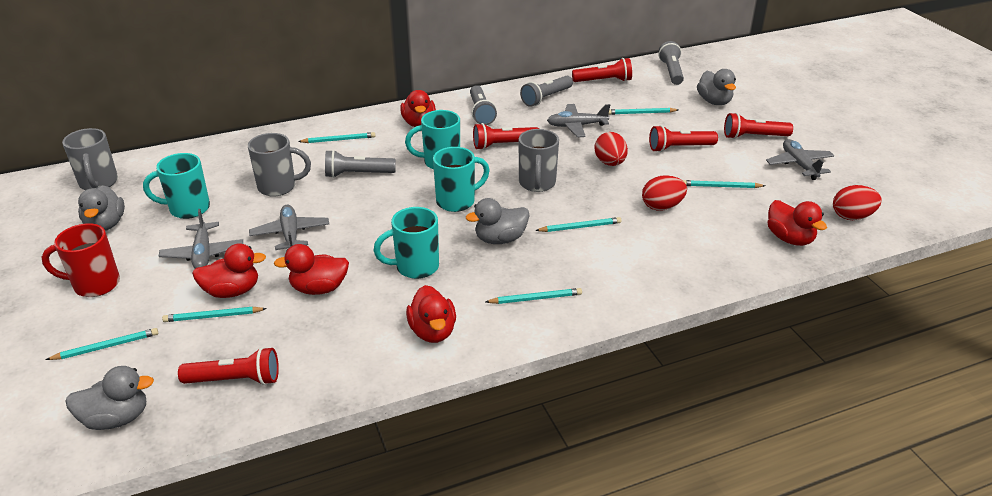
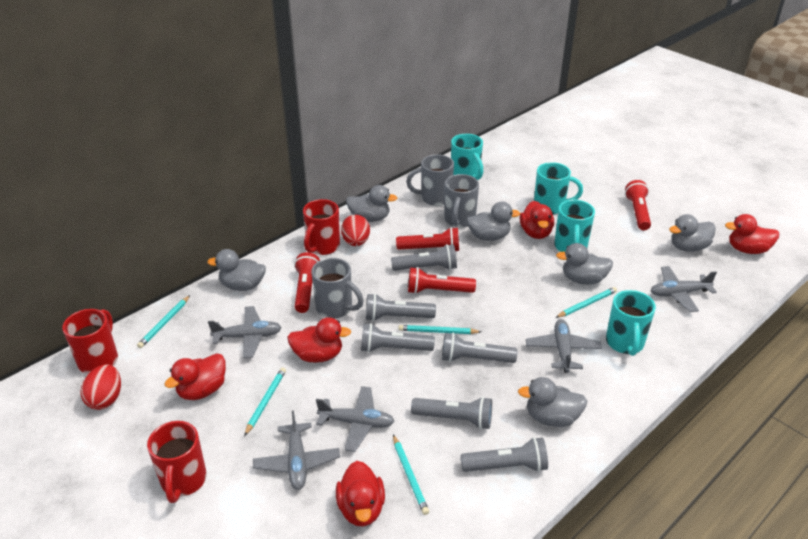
grey duck: [65,366,154,430] [78,185,125,231] [466,198,530,244] [697,69,736,105] = 4 -> [207,249,266,291] [346,185,397,222] [466,201,520,241] [518,377,587,427] [556,243,613,285] [669,214,716,252] = 6
grey flashlight: [325,150,396,178] [470,85,497,125] [520,76,573,107] [659,41,684,85] = 4 -> [361,323,435,352] [366,293,436,321] [391,244,457,271] [411,397,492,429] [442,333,517,363] [461,437,548,472] = 6
grey plane: [159,209,243,269] [249,205,329,250] [547,104,610,137] [766,139,834,180] = 4 -> [208,306,282,358] [253,410,340,490] [316,386,395,452] [526,319,602,373] [651,266,717,312] = 5
red egg: [594,132,628,166] [642,175,687,211] [833,185,882,220] = 3 -> [81,364,121,410] [341,215,370,246] = 2
red flashlight: [178,347,279,385] [473,123,539,150] [572,58,632,82] [649,125,718,152] [724,113,793,139] = 5 -> [294,252,320,313] [396,227,459,251] [408,267,476,294] [625,180,651,230] = 4
red mug: [42,223,120,297] = 1 -> [62,309,118,374] [147,421,207,503] [303,199,340,255] = 3
turquoise pencil: [46,328,158,360] [162,307,267,322] [298,132,375,143] [485,288,582,304] [535,217,622,232] [608,108,678,115] [683,180,765,188] = 7 -> [137,295,190,348] [244,368,286,436] [393,435,429,515] [398,325,481,334] [555,287,617,318] = 5

